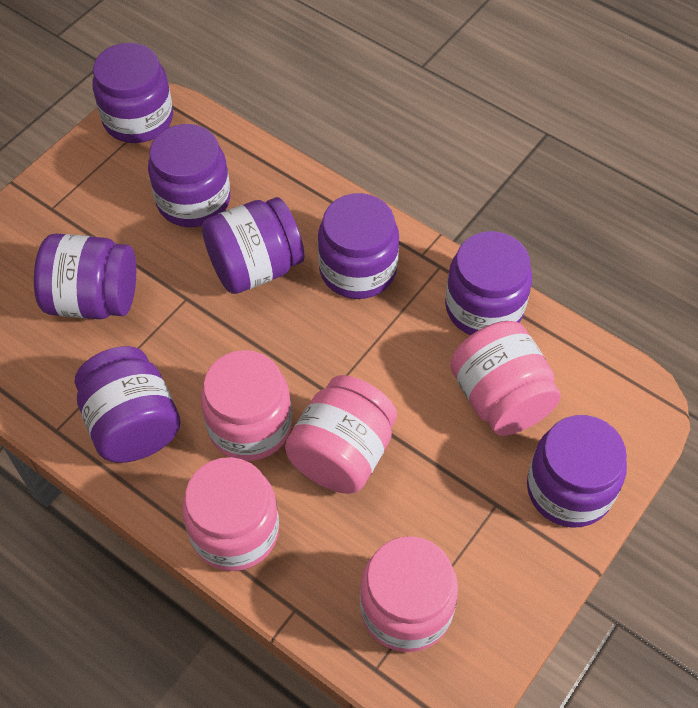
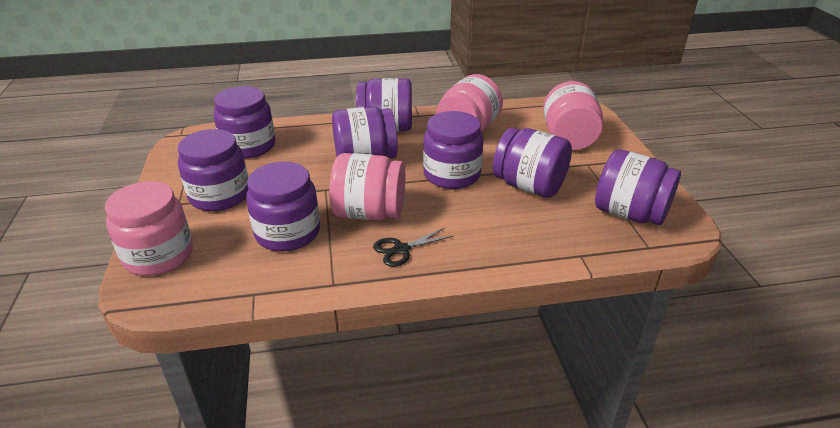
black scissors: none = 0 -> [373,227,453,267] = 1
pink jar: [182,457,279,571] [201,350,292,461] [285,375,397,494] [360,536,458,652] [450,321,561,436] = 5 -> [105,181,193,276] [329,153,405,220] [437,74,503,132] [543,81,603,150] = 4

